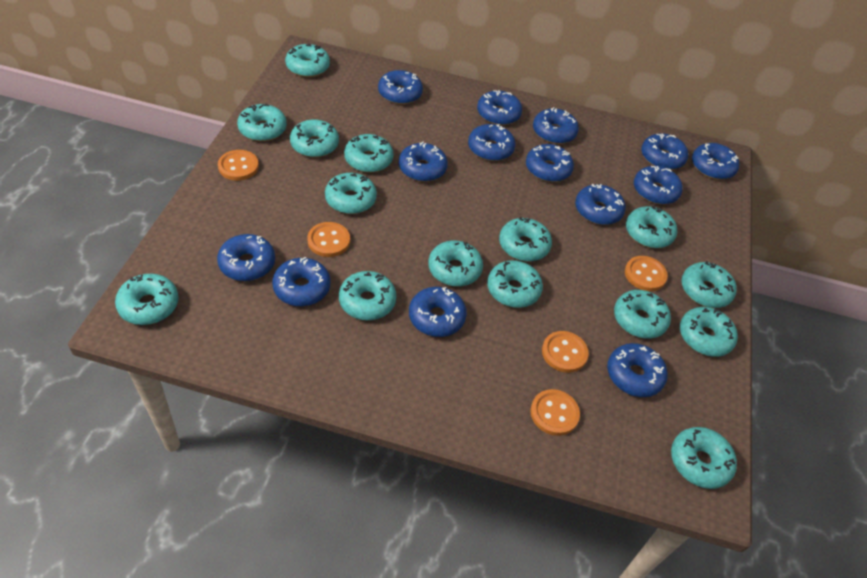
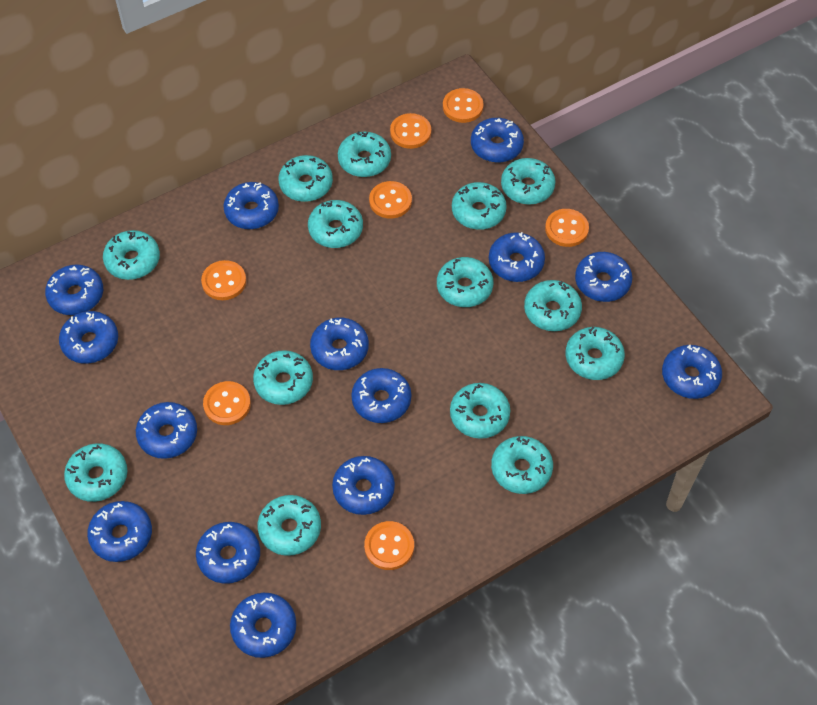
orange button: [218,150,259,181] [307,222,350,257] [531,389,580,436] [542,331,589,373] [625,256,668,291] = 5 -> [201,260,246,300] [203,381,251,425] [364,521,414,570] [369,181,412,219] [390,113,431,149] [443,88,484,123] [545,209,589,247] = 7
turquoise donut: [115,274,179,325] [237,103,287,141] [285,44,330,77] [290,119,339,157] [325,173,377,214] [339,271,397,320] [344,134,394,173] [428,240,483,287] [487,260,543,308] [499,217,552,261] [614,290,671,339] [626,206,677,248] [671,427,737,489] [680,307,738,357] [681,261,737,308] = 15 -> [64,443,127,502] [103,230,160,280] [253,350,313,405] [258,495,321,556] [279,155,333,202] [308,200,363,248] [338,131,391,177] [437,257,493,307] [450,383,510,439] [452,182,507,230] [491,436,553,494] [501,158,556,205] [524,280,582,331] [566,327,625,380] = 14

